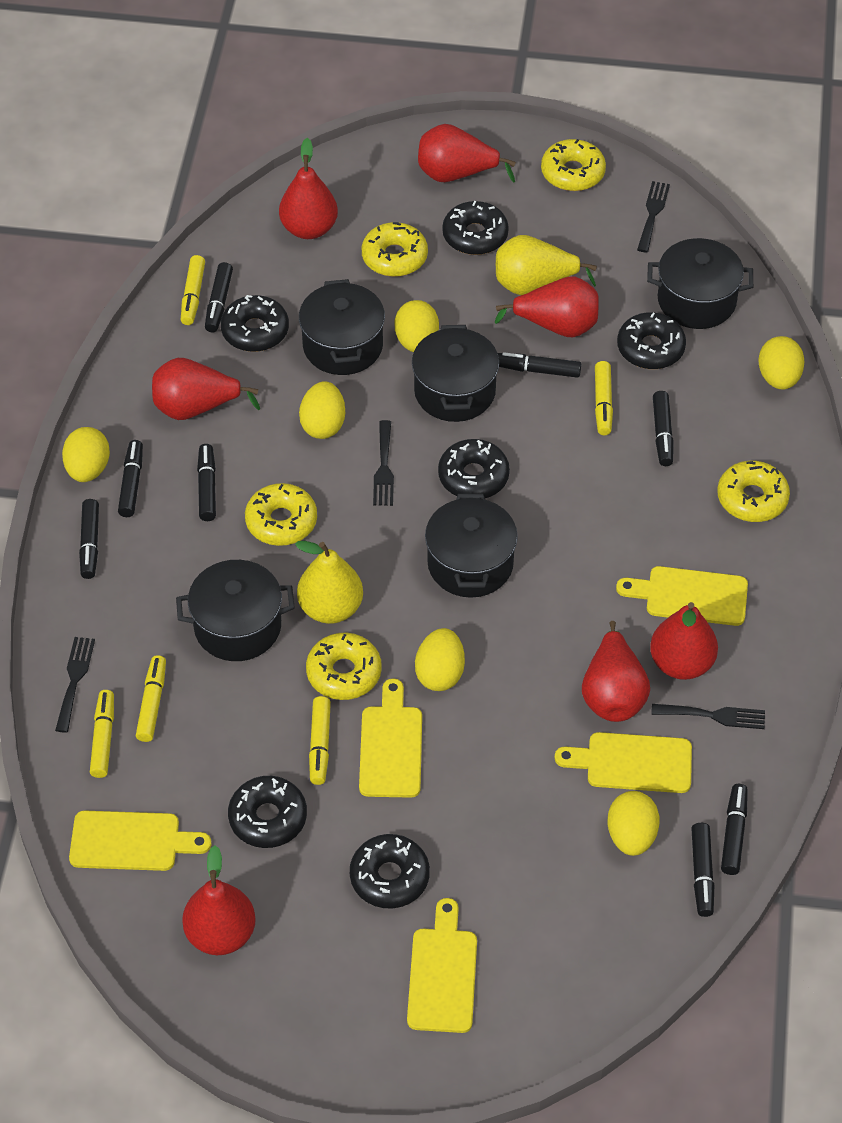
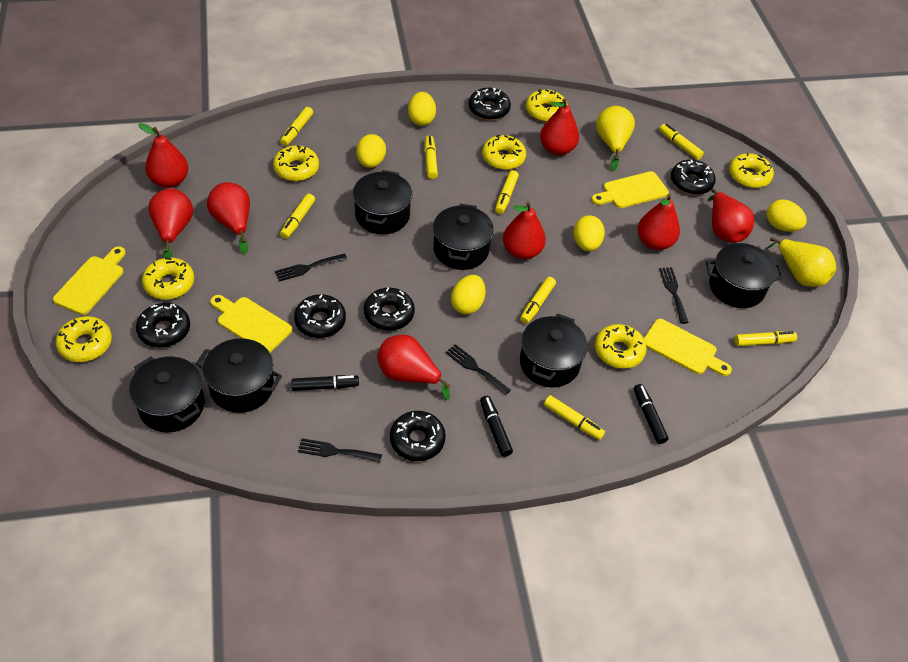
black marker: [79,499,99,579] [118,440,143,517] [197,444,216,521] [205,262,233,332] [498,352,581,378] [653,391,674,466] [691,823,714,917] [721,784,748,875] = 8 -> [292,375,359,391] [480,396,513,457] [634,384,669,444] = 3
black pot: [176,560,295,661] [299,279,385,375] [412,325,499,422] [425,494,518,598] [647,238,753,329] = 5 -> [129,356,205,432] [196,338,282,413] [353,170,412,234] [433,203,494,270] [520,313,587,388] [706,243,784,308] = 6
red pear: [152,358,260,420] [182,846,256,955] [279,138,338,239] [418,124,516,183] [495,277,599,337] [582,621,650,722] [650,602,718,680] = 7 -> [138,123,188,188] [148,188,193,258] [207,182,250,254] [377,335,451,400] [503,202,546,260] [540,98,579,156] [637,194,680,250] [708,189,754,243] = 8
yellow cutting board: [69,811,212,871] [359,679,422,798] [407,898,477,1033] [555,732,692,793] [616,566,748,626] = 5 -> [53,246,126,315] [210,295,292,353] [592,171,669,208] [644,319,732,376] = 4
yellow donut: [245,483,317,546] [306,633,382,700] [361,222,428,277] [541,139,606,191] [717,461,790,522] = 5 -> [56,316,112,362] [142,258,194,300] [273,145,319,181] [482,135,526,170] [526,90,568,122] [595,324,647,369] [729,153,774,188] = 7
yellow egg: [62,427,110,482] [299,382,345,439] [395,300,439,352] [415,628,465,691] [607,791,659,856] [758,336,805,390] = 6 -> [357,134,386,168] [408,92,436,126] [451,275,485,314] [574,215,605,251] [767,199,807,232] = 5
yellow marker: [90,690,114,778] [136,655,166,742] [181,255,205,325] [309,696,331,785] [595,361,613,435] = 5 -> [280,107,313,146] [280,194,315,239] [425,135,438,179] [495,170,519,214] [520,277,556,324] [544,395,605,440] [659,124,704,160] [734,331,797,346] = 8

